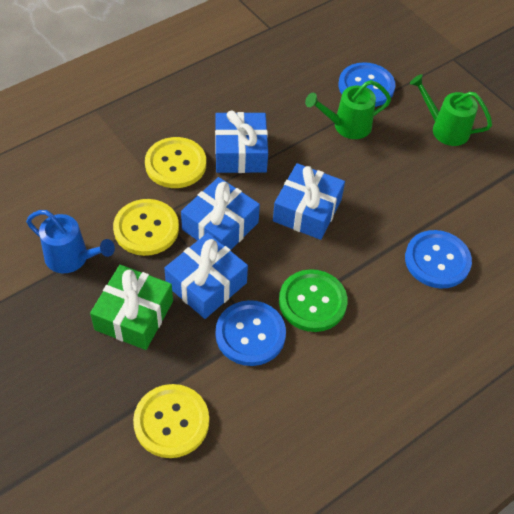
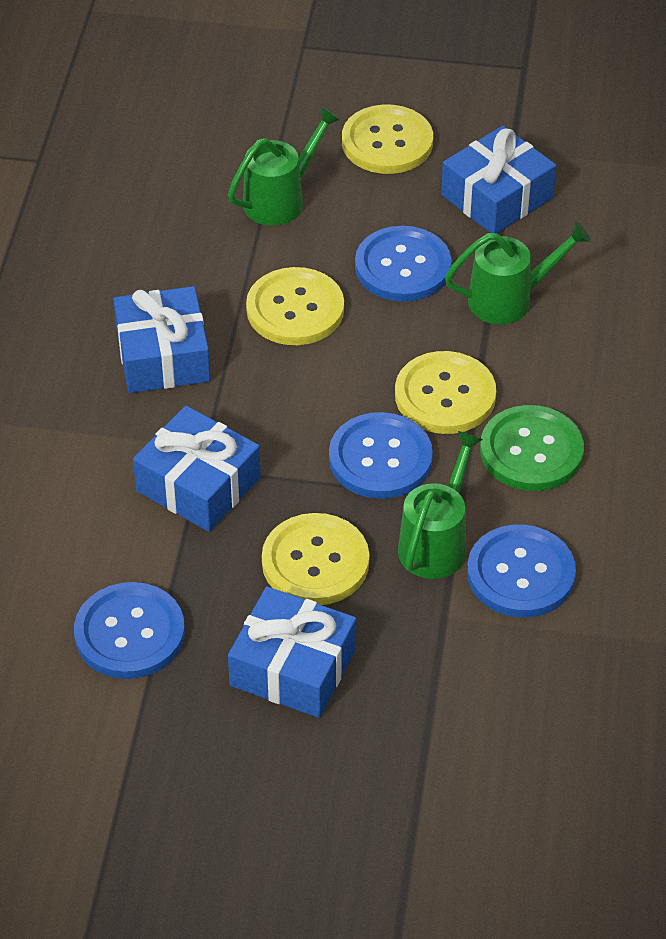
blue button: [216,300,286,366] [339,62,395,107] [405,230,472,289] = 3 -> [74,582,185,679] [329,412,433,499] [355,226,452,302] [467,524,576,618] = 4
blue watering can: [26,210,115,273] = 1 -> none = 0
green gift: [90,265,173,350] = 1 -> none = 0
green watering can: [305,80,391,139] [410,74,492,146] = 2 -> [228,106,340,226] [398,431,483,579] [445,222,591,325] = 3
yellow button: [113,199,179,256] [133,384,209,458] [145,137,206,188] = 3 -> [246,267,344,345] [262,513,369,605] [342,105,433,174] [395,351,496,434] = 4

